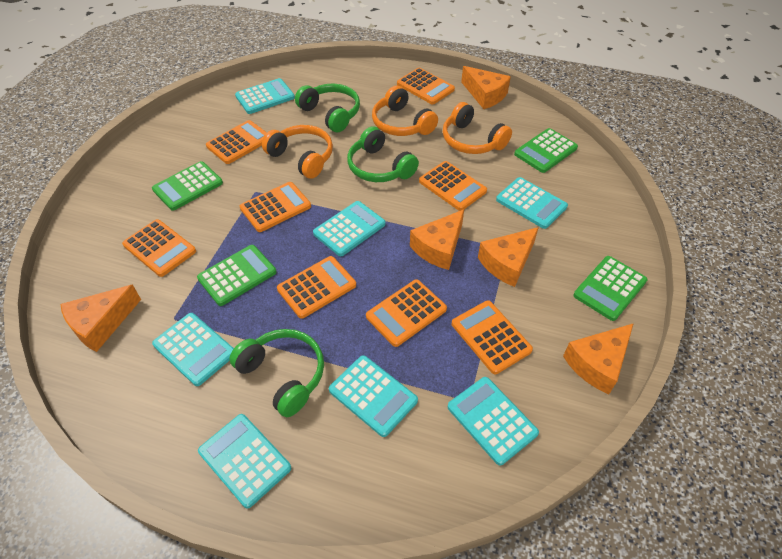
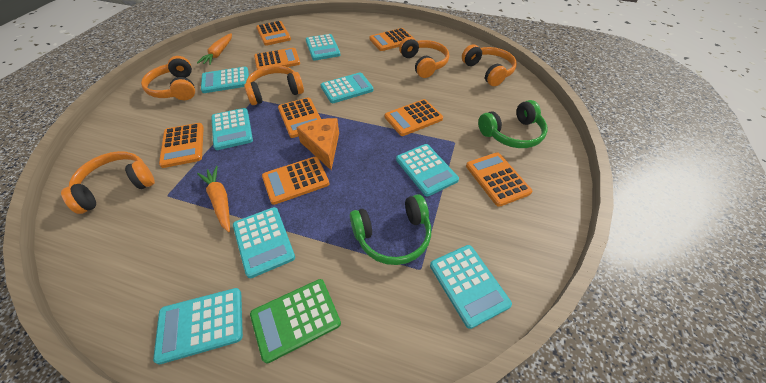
green calculator: [152,161,223,211] [197,245,277,306] [514,128,578,173] [573,256,648,321] = 4 -> [250,279,341,364] = 1
green headphones: [229,329,324,417] [295,84,360,132] [347,126,419,182] = 3 -> [350,194,431,265] [478,100,548,148] = 2
orange carrot: none = 0 -> [197,33,232,65] [197,166,230,232] = 2
orange cheese: [60,285,141,352] [410,209,464,270] [461,66,511,109] [478,227,539,287] [563,323,634,394] = 5 -> [296,118,339,170] = 1
orange headphones: [262,125,333,179] [372,86,438,136] [443,102,512,154] = 3 -> [61,151,155,214] [141,56,195,100] [244,66,304,105] [399,37,449,78] [462,44,517,86] = 5
turquoise calculator: [152,313,234,386] [198,414,291,509] [235,78,295,114] [313,201,385,256] [329,355,418,437] [448,377,539,466] [496,177,568,229] = 7 -> [153,288,243,364] [201,67,249,93] [211,108,253,150] [233,207,295,278] [306,34,341,61] [321,72,374,103] [396,144,459,196] [430,245,512,329] = 8

